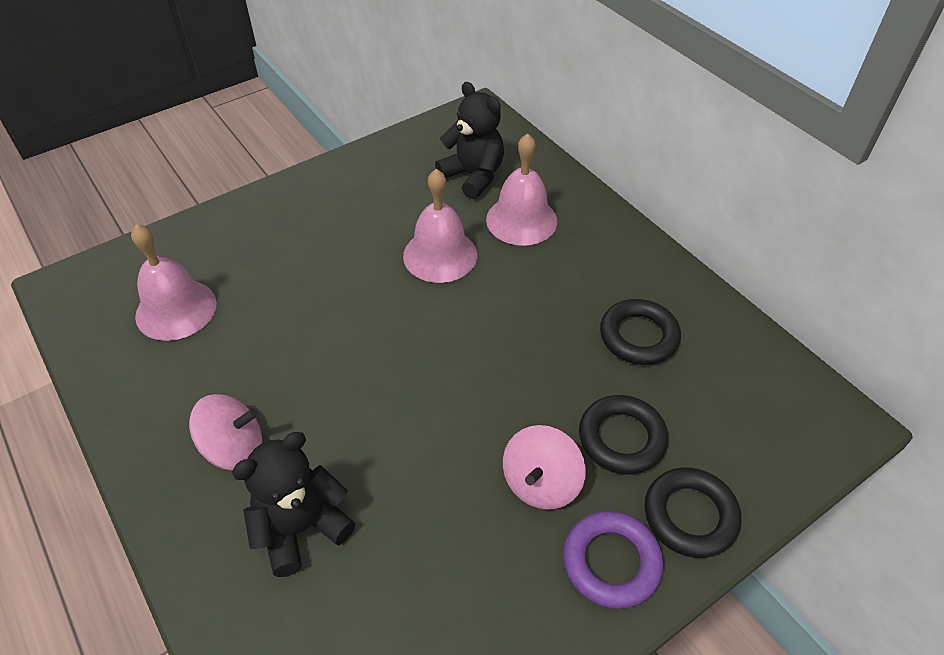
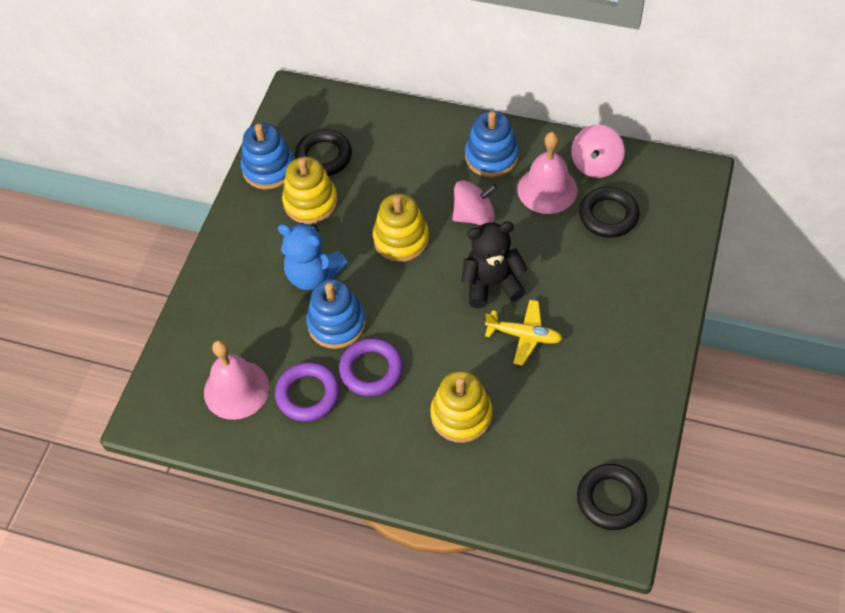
black teddy bear: [232,432,356,577] [435,82,504,199] = 2 -> [461,221,527,308] = 1
blue stacking toy: none = 0 -> [241,123,294,189] [306,279,366,349] [465,111,519,178] = 3
blue teddy bear: none = 0 -> [278,223,348,290] = 1
pink bell: [131,224,217,341] [403,169,477,283] [486,133,557,246] = 3 -> [204,340,270,420] [517,132,578,214] = 2
purple ring: [563,511,663,609] = 1 -> [275,362,340,422] [339,338,403,396] = 2
yellow plane: none = 0 -> [485,300,563,366] = 1
yellow stacking toy: none = 0 -> [282,157,338,224] [373,194,429,262] [430,371,492,443] = 3

